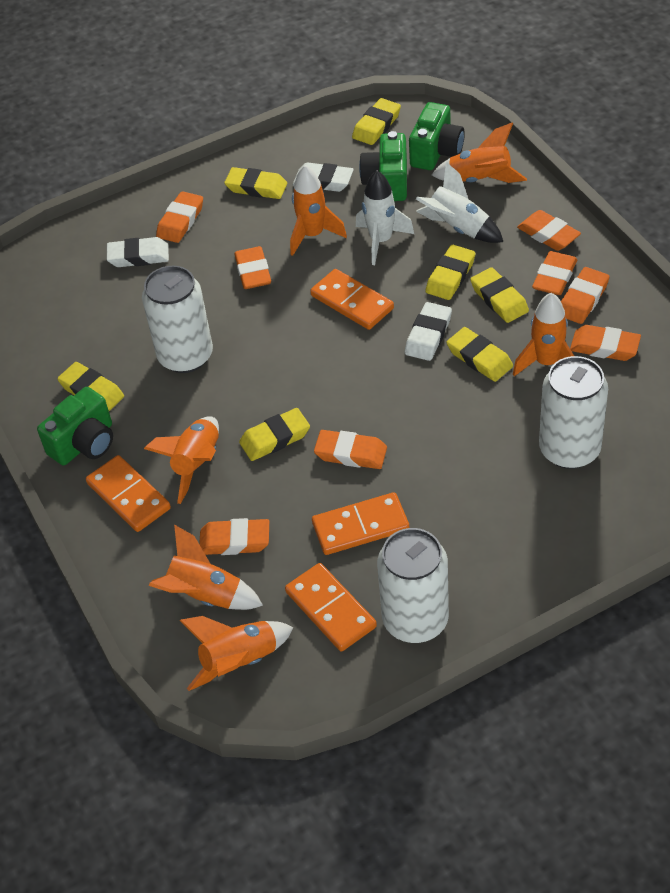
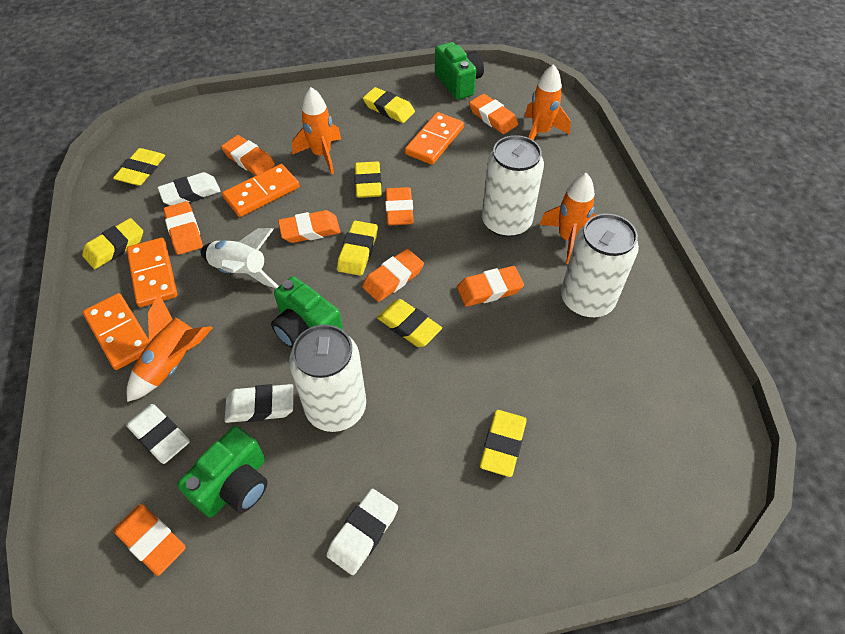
orange rocket: [144,416,219,504] [148,525,263,610] [179,616,293,691] [290,165,347,256] [432,123,527,183] [513,293,574,376] = 6 -> [127,294,212,402] [292,87,341,174] [524,64,571,140] [539,173,596,264] = 4
white eraser: [107,237,169,267] [293,162,354,192] [405,302,452,361] = 3 -> [126,404,190,464] [158,172,220,206] [224,384,294,423] [327,489,398,575] = 4
white rocket: [356,171,414,265] [416,162,503,243] = 2 -> [200,228,279,289] = 1

